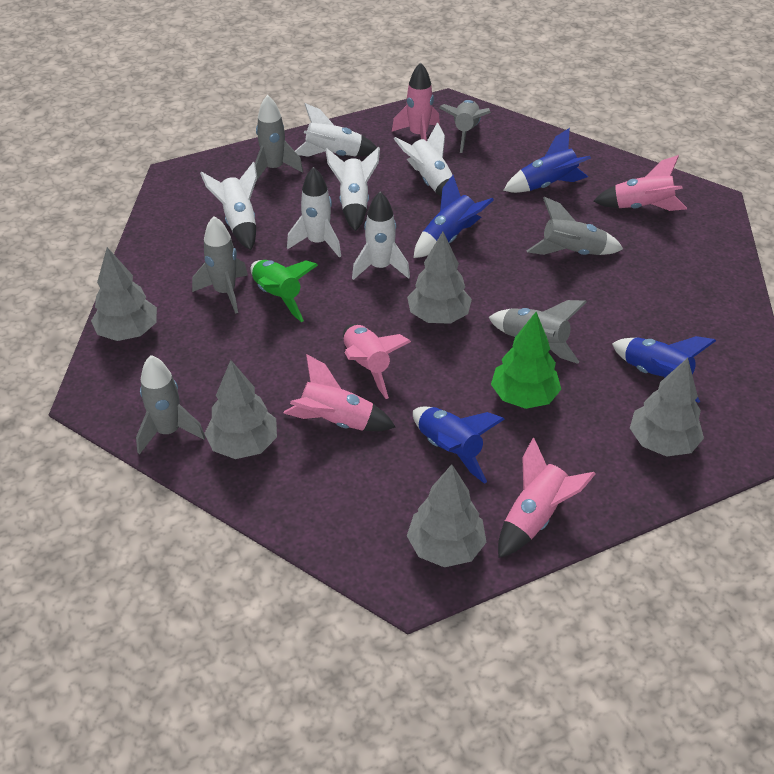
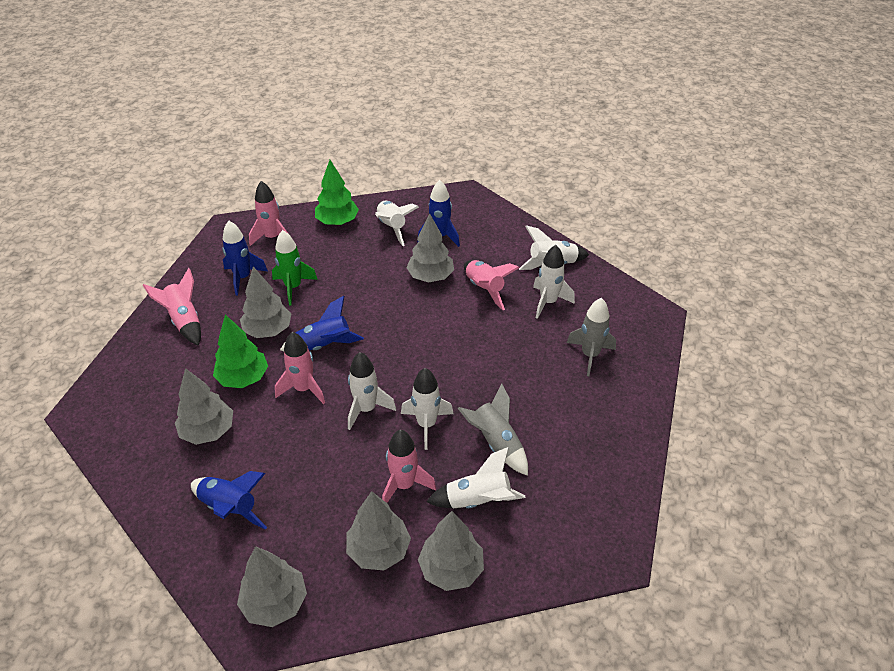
green tree: [491,312,561,409] = 1 -> [213,315,268,388] [315,160,359,225] = 2
grey rocket: [136,355,205,454] [192,216,248,314] [255,95,303,181] [439,100,491,153] [488,300,586,364] [527,197,623,255] = 6 -> [458,384,528,476] [567,298,616,376] = 2
grey tree: [91,247,157,341] [204,360,277,459] [407,232,472,324] [407,464,487,567] [630,358,704,457] = 5 -> [175,368,233,445] [237,546,307,627] [240,267,291,338] [346,491,411,570] [406,213,454,283] [418,511,484,591] = 6

